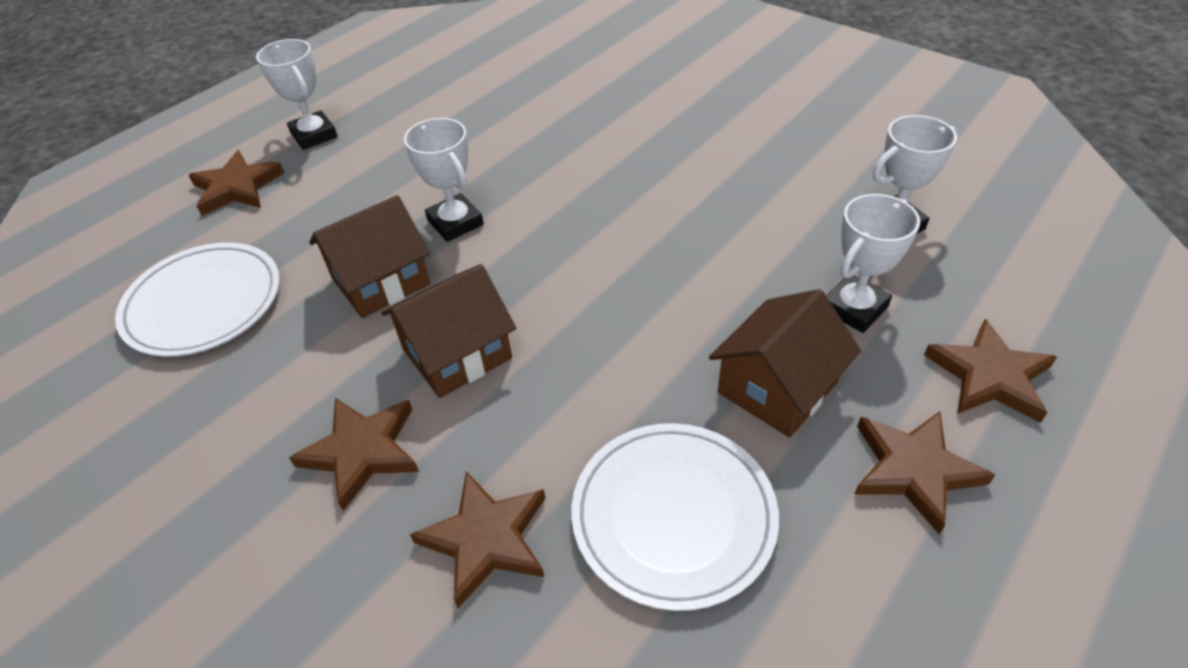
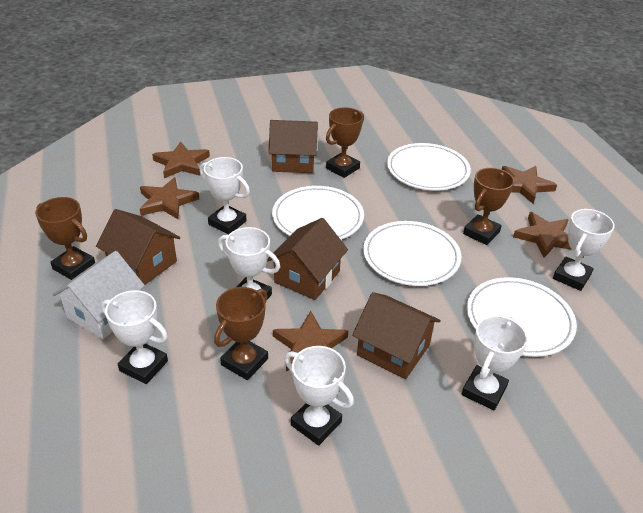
brown house: [309,195,430,318] [381,264,516,398] [709,289,861,437] = 3 -> [96,209,180,285] [267,218,348,300] [268,120,318,173] [352,292,441,379] = 4
brown trophy: none = 0 -> [35,197,95,280] [214,287,268,380] [326,107,364,178] [463,168,514,245] = 4
white house: none = 0 -> [52,251,145,339] = 1
white plate: [115,242,280,357] [571,423,779,611] = 2 -> [272,186,364,240] [363,221,461,286] [387,143,471,191] [467,277,577,357] = 4
white trophy: [256,39,338,150] [404,118,484,242] [826,194,920,333] [873,115,958,233] = 4 -> [101,290,168,384] [200,157,250,235] [218,227,280,300] [284,346,354,446] [462,316,528,410] [553,209,615,291] = 6

